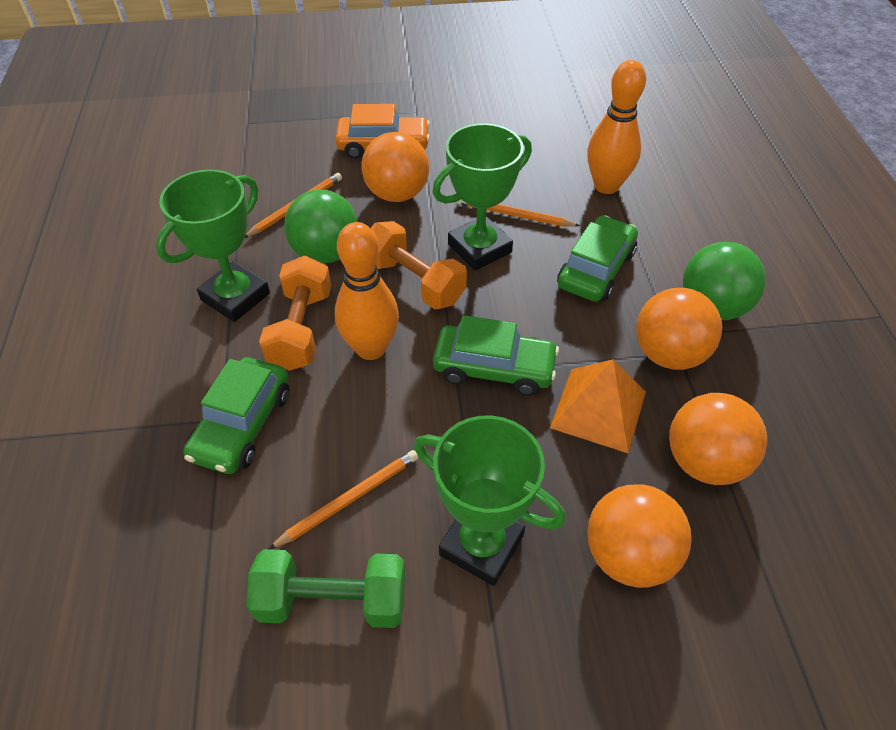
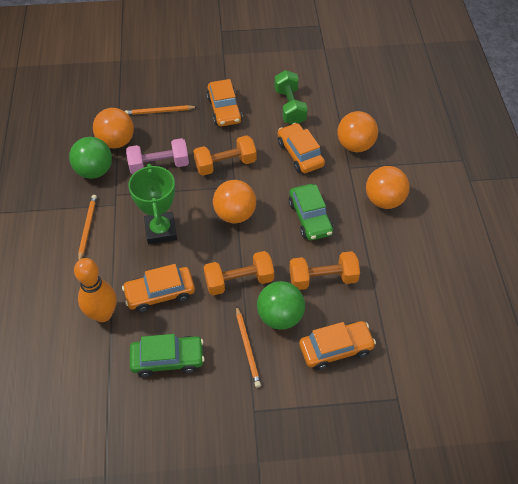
green car: [183,357,289,474] [433,315,559,396] [557,215,638,302] = 3 -> [130,334,204,377] [289,184,333,240] = 2
green trophy: [156,169,270,322] [414,415,566,586] [433,123,532,271] = 3 -> [128,164,177,244] = 1
orange bowling pin: [335,222,399,360] [587,60,646,194] = 2 -> [74,258,117,322] = 1
orange car: [335,104,430,159] = 1 -> [122,264,195,313] [207,79,243,126] [278,123,325,173] [299,321,376,370] = 4
orange dumbbell: [259,256,331,371] [371,221,467,309] = 2 -> [193,135,256,176] [204,251,274,295] [289,251,360,290] = 3
orange pyramid: [550,359,646,453] = 1 -> none = 0
pink dumbbell: none = 0 -> [126,138,189,174] = 1

